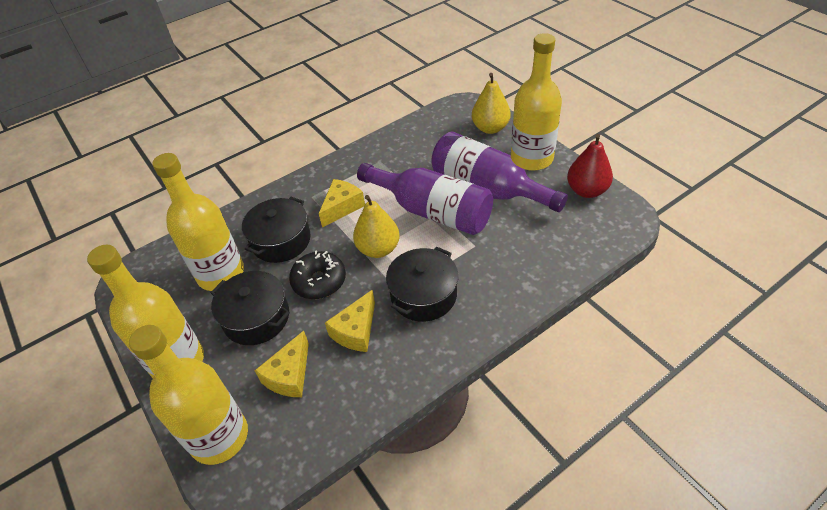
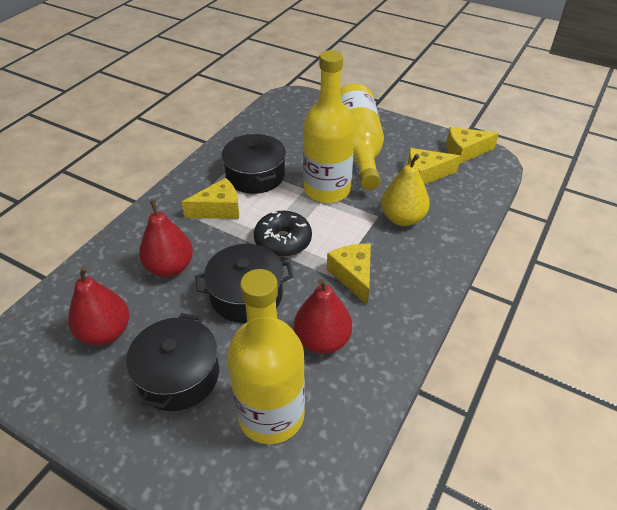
purple bottle: [357,163,493,235] [432,131,568,212] = 2 -> none = 0
red pear: [567,134,613,198] = 1 -> [68,267,129,346] [139,200,193,277] [294,278,352,354] = 3
yellow bottle: [87,245,204,378] [129,325,248,465] [152,153,244,291] [511,33,562,171] = 4 -> [227,269,305,444] [303,50,355,203] [340,83,384,190] = 3
yellow cheese: [255,331,309,397] [319,179,365,227] [325,290,375,352] = 3 -> [182,178,239,219] [327,244,371,305] [408,148,461,185] [446,127,499,164] = 4
yellow pear: [353,195,400,258] [472,73,511,134] = 2 -> [381,154,430,226] = 1

